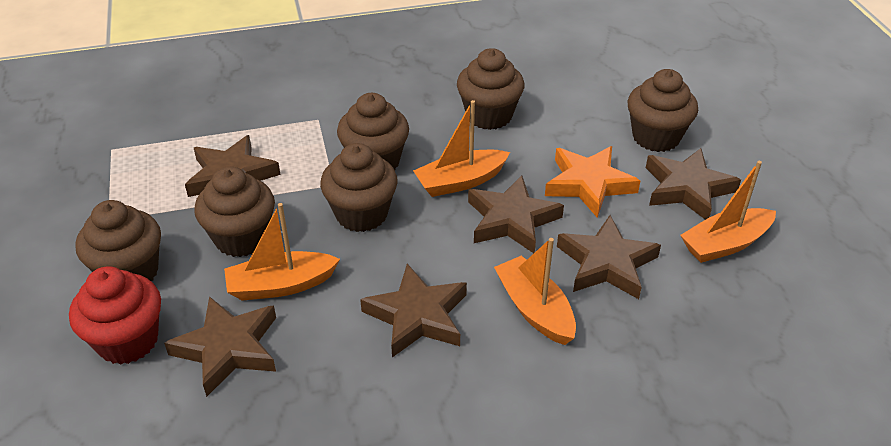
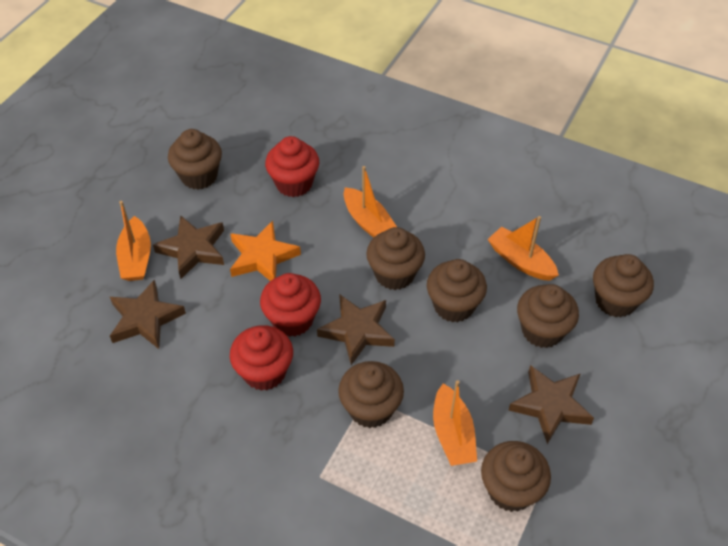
brown cupcake: [76,200,161,281] [194,166,275,257] [320,143,397,232] [337,93,409,170] [457,48,524,130] [628,69,698,152] = 6 -> [168,129,222,190] [338,361,404,428] [366,227,425,290] [427,259,487,322] [481,441,551,512] [517,284,579,348] [593,254,654,318] = 7
brown star: [164,296,276,397] [185,135,281,197] [360,264,467,358] [468,176,564,253] [557,215,661,299] [646,148,741,220] = 6 -> [110,279,186,349] [153,215,224,279] [317,295,395,365] [509,365,594,444] = 4
red cupcake: [69,266,161,365] = 1 -> [230,325,293,391] [260,273,321,337] [265,136,319,197] = 3

